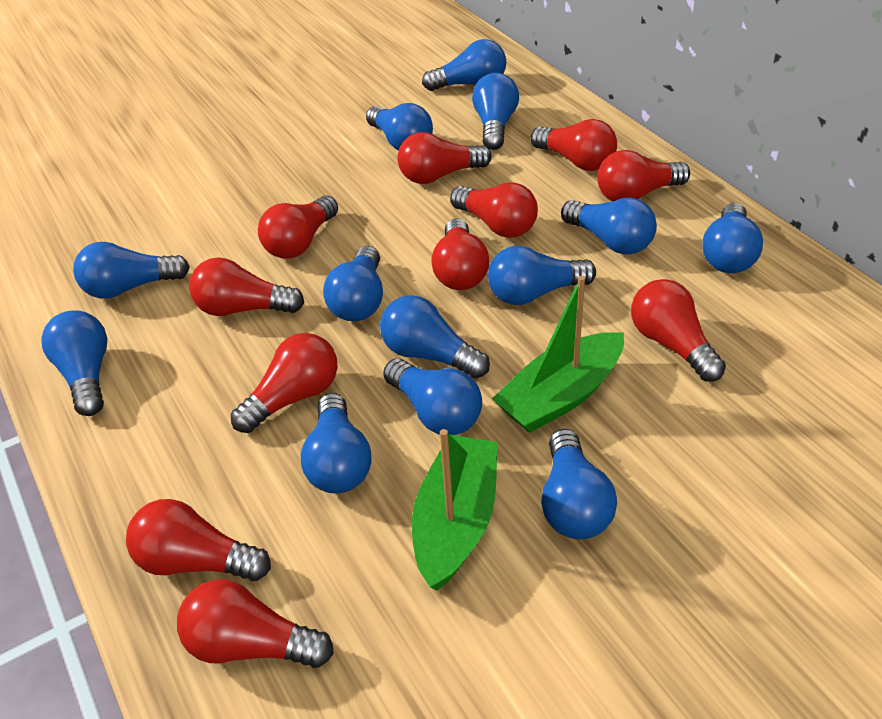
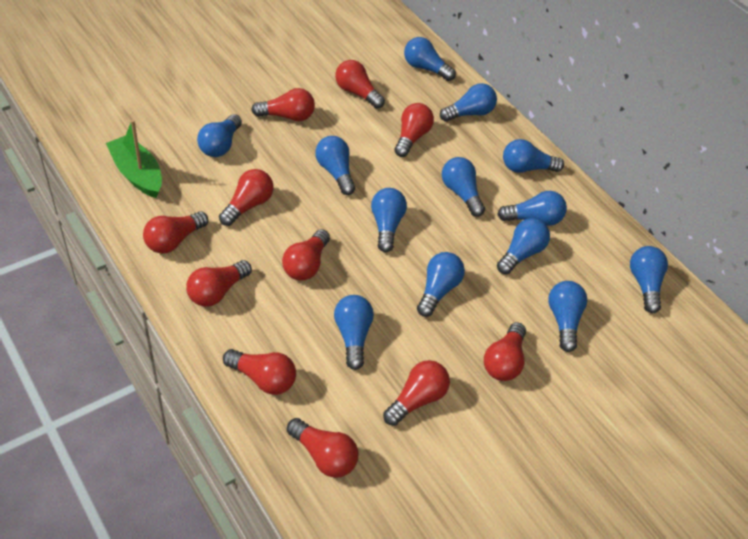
green boat: [412,429,498,591] [492,276,624,433] = 2 -> [106,120,162,198] = 1

